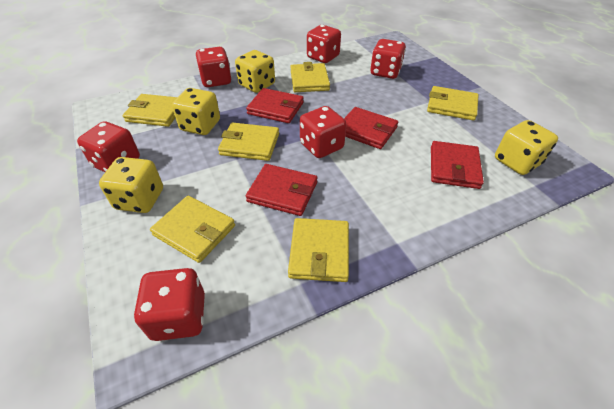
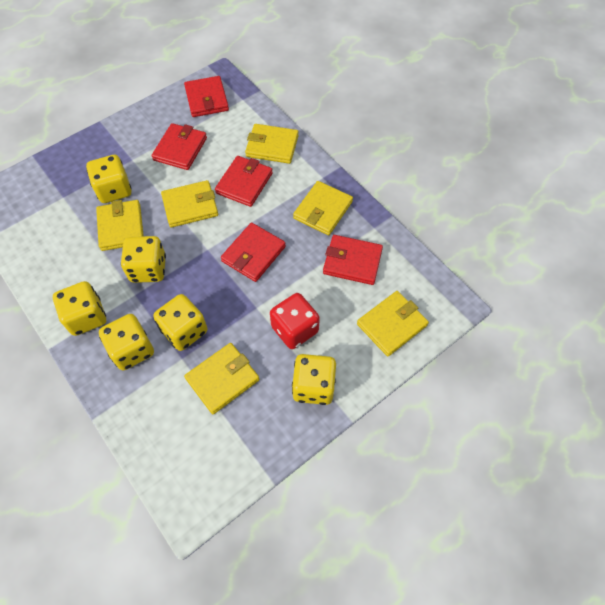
red dice: [77,121,140,172] [134,268,205,341] [196,47,232,87] [300,106,346,158] [307,25,341,63] [370,39,406,79] = 6 -> [270,293,320,349] = 1
red wallet: [246,88,304,123] [246,164,317,216] [344,107,398,149] [431,141,484,189] = 4 -> [152,123,207,170] [184,76,229,117] [215,156,273,207] [221,223,286,282] [323,235,383,285] = 5
yellow dice: [99,157,163,213] [172,88,220,135] [235,50,275,93] [495,120,558,175] = 4 -> [53,281,106,336] [86,155,131,203] [99,314,154,370] [121,236,166,283] [153,294,207,351] [292,354,336,405] = 6

